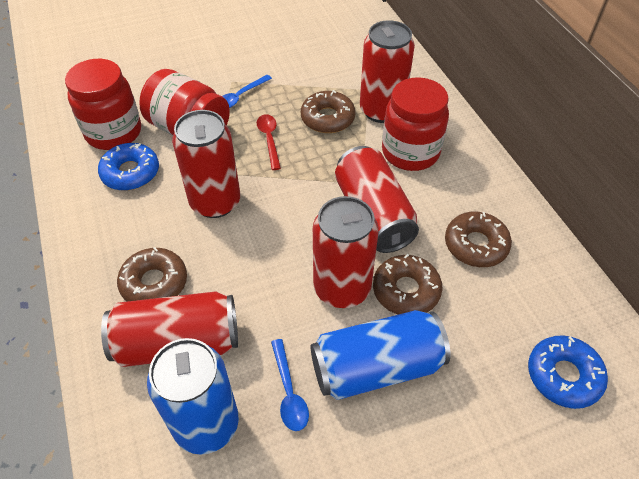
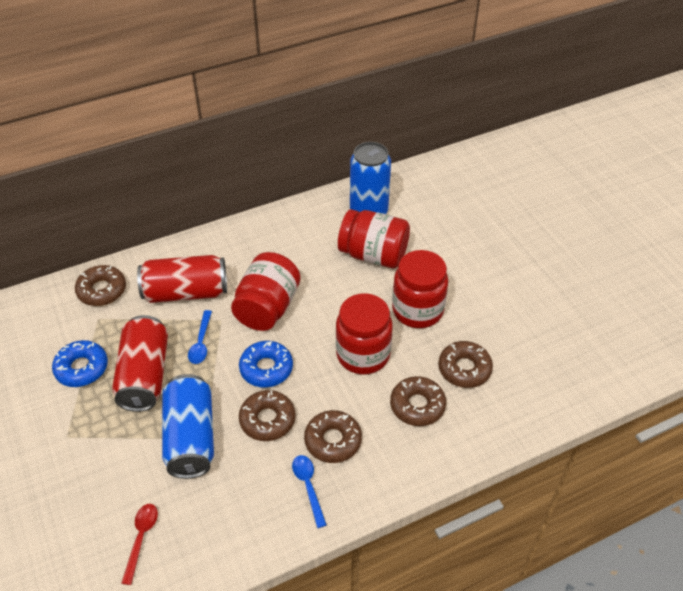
brown donut: [117,247,187,302] [301,90,355,133] [373,254,442,315] [445,212,512,267] = 4 -> [75,265,126,306] [239,390,296,441] [304,410,362,463] [390,376,446,426] [438,341,493,388] = 5
red can: [101,291,238,367] [172,110,240,218] [313,196,379,308] [335,146,419,253] [360,20,415,123] = 5 -> [112,315,168,412] [137,255,227,303] = 2
red jar: [65,59,141,150] [139,69,230,135] [382,78,449,171] = 3 -> [231,252,301,331] [336,293,393,374] [338,209,410,268] [392,250,448,328] = 4

